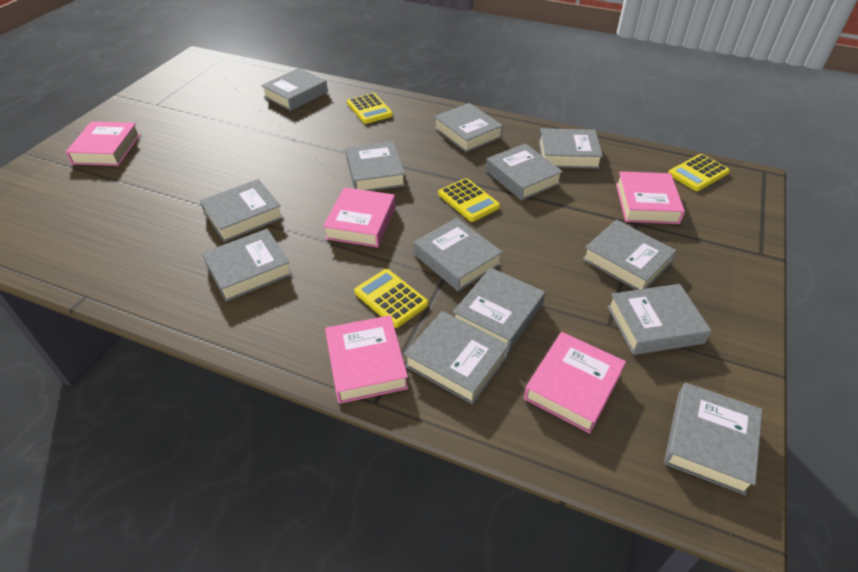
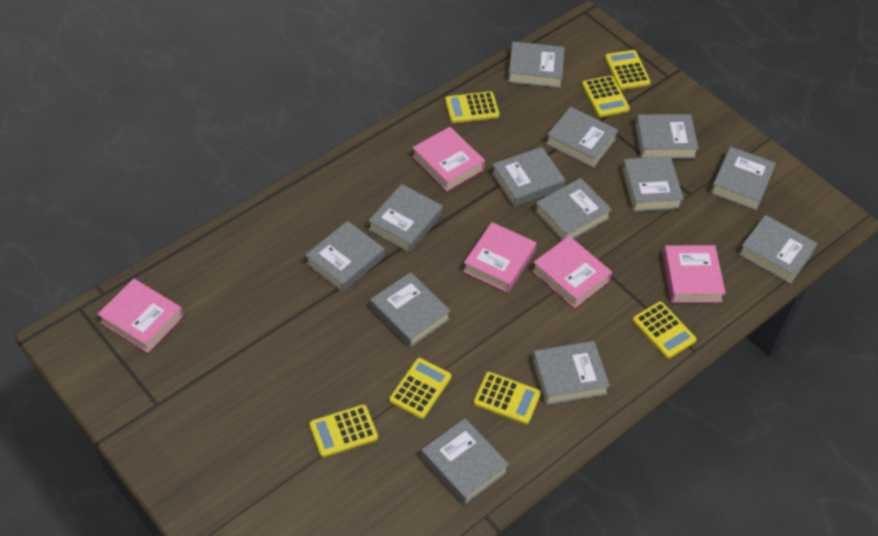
yellow calculator: [347,93,393,124] [354,269,428,328] [438,178,500,222] [668,154,730,191] = 4 -> [309,405,378,457] [389,358,451,419] [445,91,499,123] [473,372,541,424] [582,76,630,117] [605,50,651,90] [632,302,696,359] = 7

